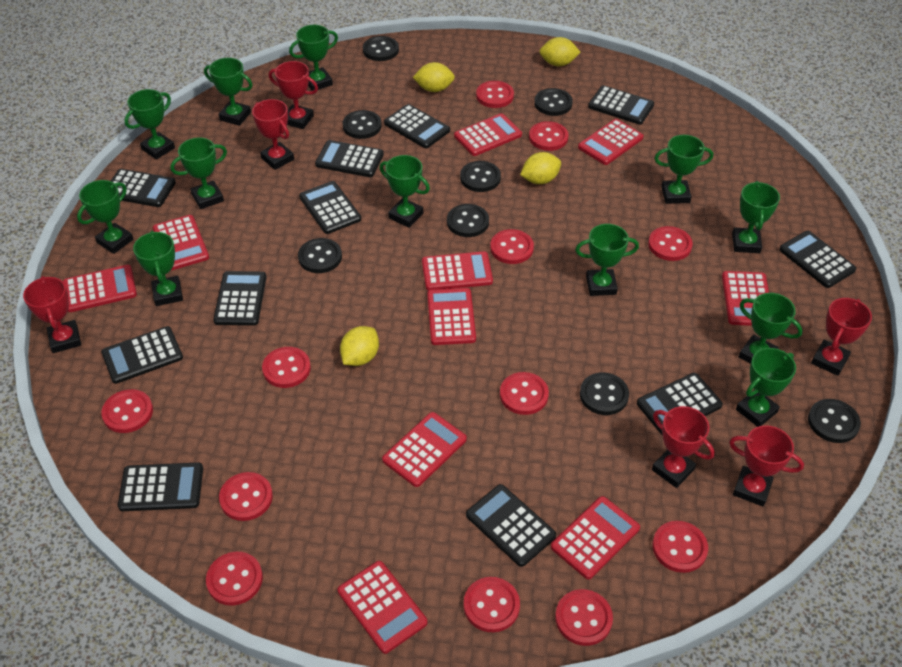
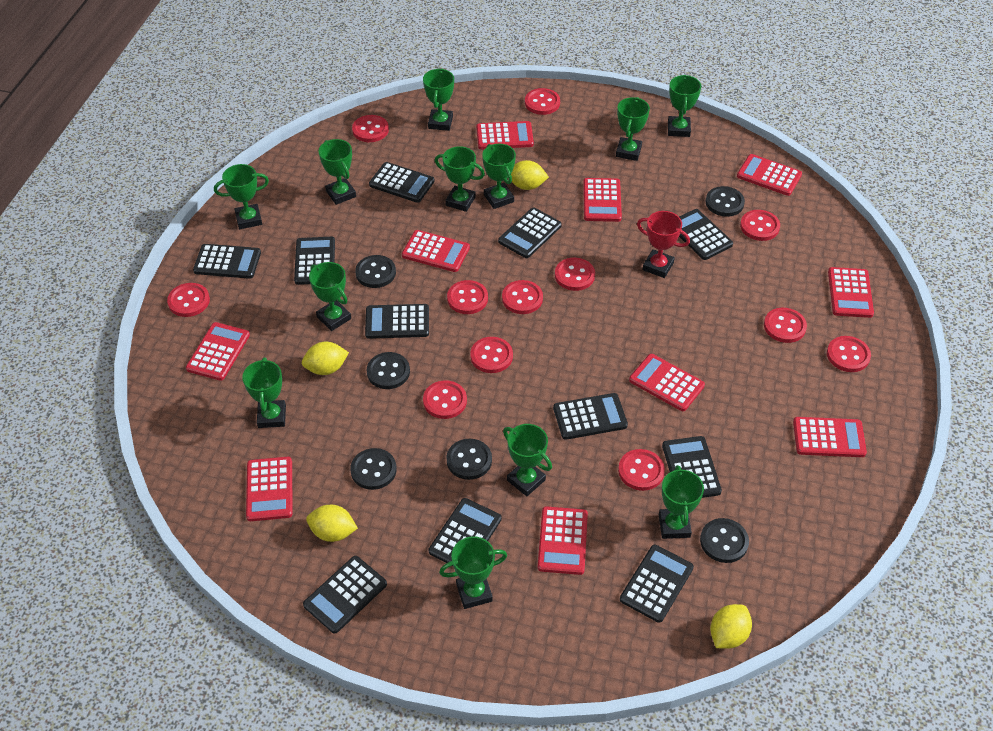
black button: [298,238,342,273] [343,110,382,139] [363,36,399,61] [447,204,489,237] [460,161,501,192] [534,88,573,116] [580,372,629,415] [808,399,861,443] = 8 -> [350,448,397,490] [355,255,396,288] [367,352,410,389] [446,439,492,480] [700,518,749,563] [706,186,745,217] = 6
red trophy: [23,276,81,353] [252,99,294,170] [269,61,318,129] [652,406,715,488] [729,425,804,507] [811,298,872,376] = 6 -> [637,211,690,278] = 1

